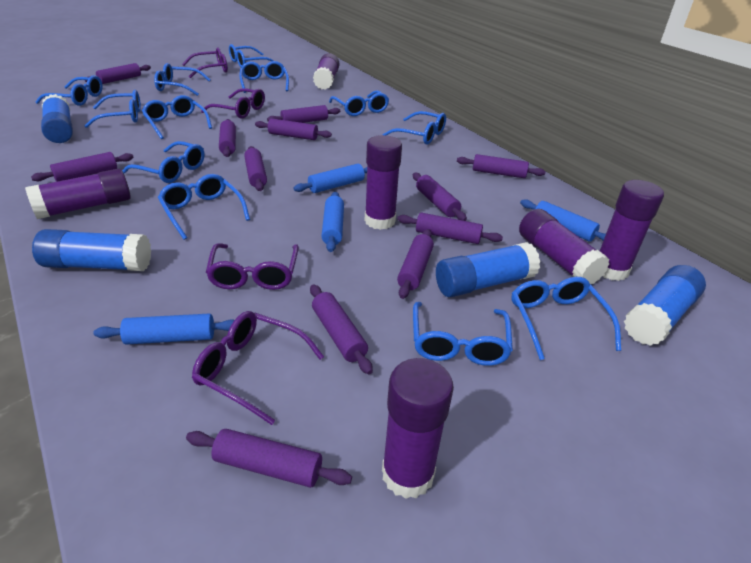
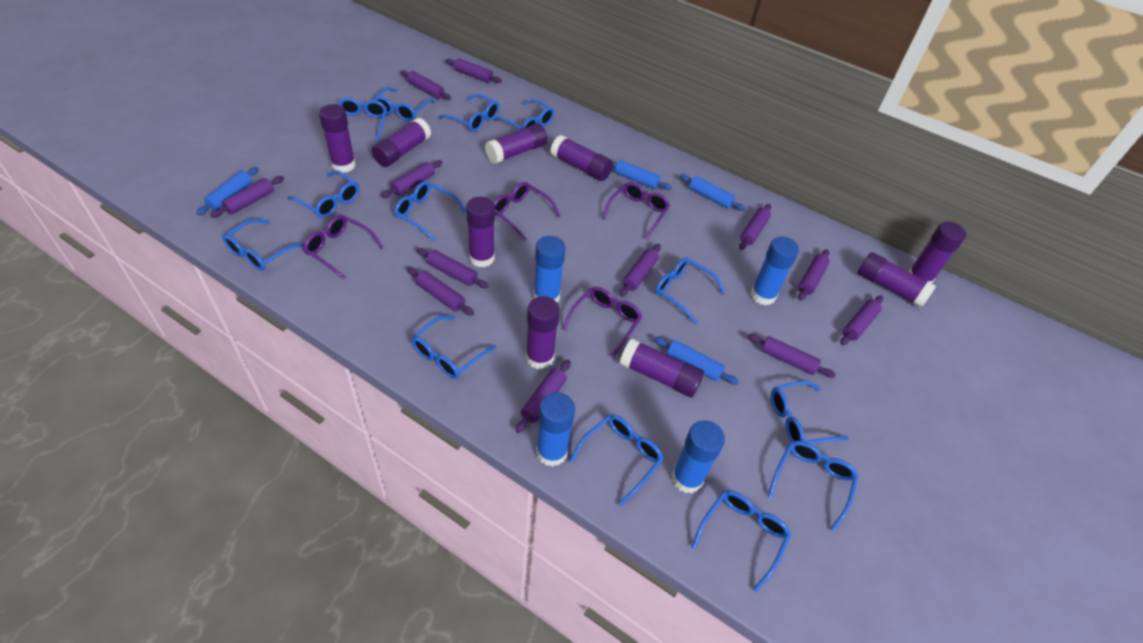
blue glasses: [35,75,103,106] [84,90,141,128] [122,141,205,183] [142,95,212,139] [154,63,211,96] [158,174,250,240] [229,44,274,67] [239,61,289,93] [329,90,389,116] [382,111,446,145] [413,302,513,366] [512,277,621,360] = 12 -> [223,219,304,271] [287,171,359,218] [337,98,387,142] [373,87,435,121] [394,181,466,240] [411,315,497,379] [439,94,499,132] [493,99,554,130] [569,414,664,506] [655,257,726,324] [691,490,791,592] [768,441,859,531] [771,381,849,444] = 13
purple glue stick: [25,169,131,219] [313,53,339,90] [365,135,402,230] [382,358,454,499] [519,209,610,284] [600,180,664,281] = 6 -> [319,104,356,173] [372,117,431,167] [466,197,495,267] [485,123,547,164] [526,296,560,369] [550,135,613,181] [620,338,704,397] [858,252,936,308] [908,221,966,284] = 9

